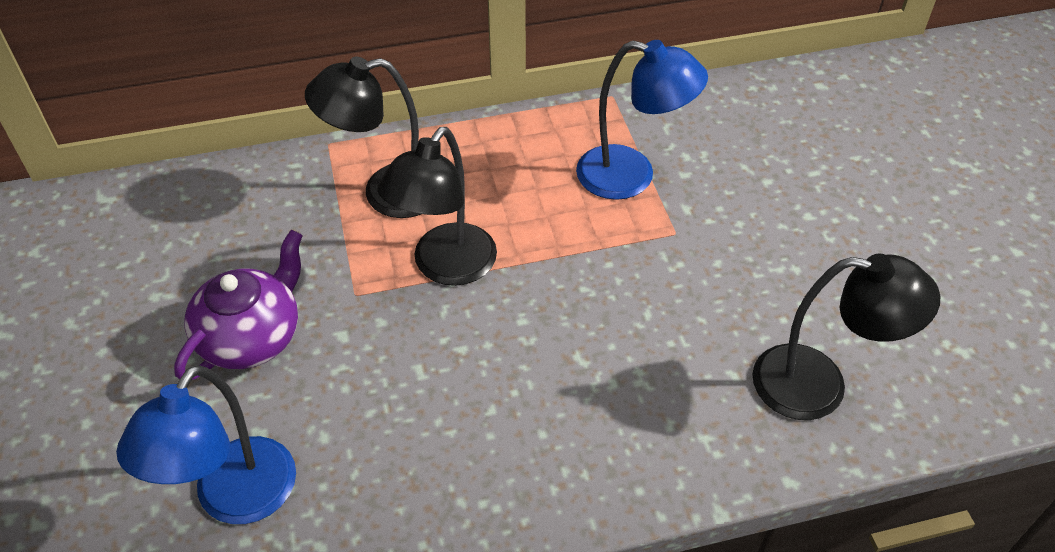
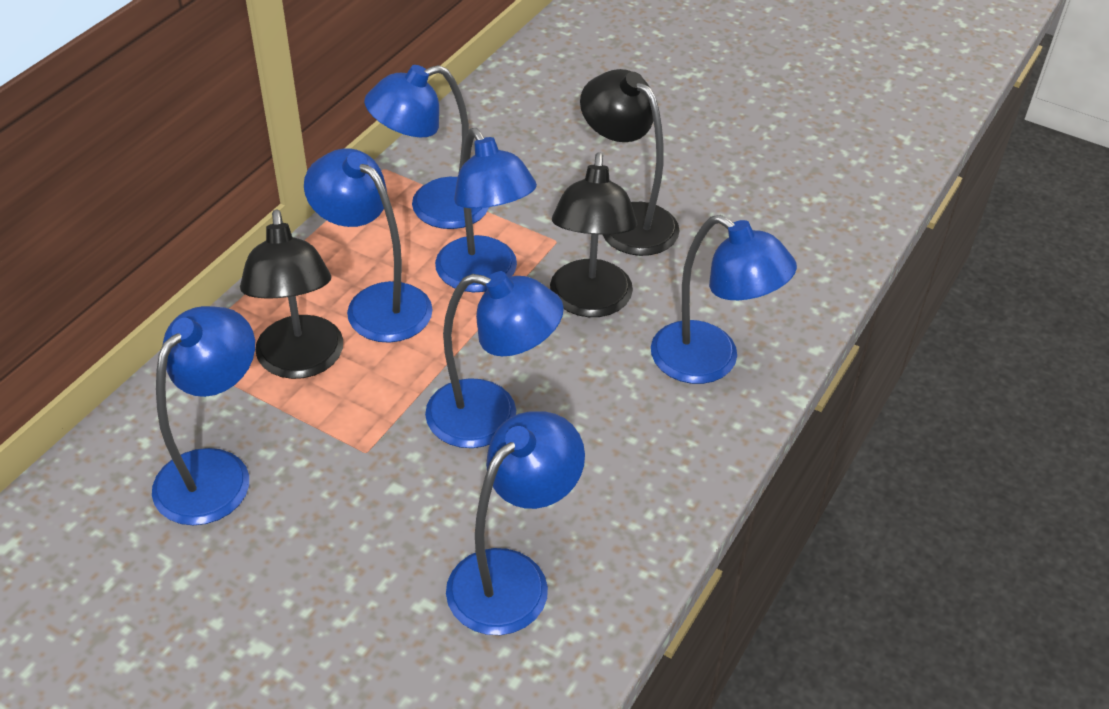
blue lamp: [116,365,296,524] [576,40,708,200] = 2 -> [152,306,255,525] [304,148,433,343] [364,65,489,229] [425,271,564,448] [435,128,537,292] [446,411,585,635] [651,215,797,384] = 7
purple teapot: [174,230,303,380] = 1 -> none = 0

